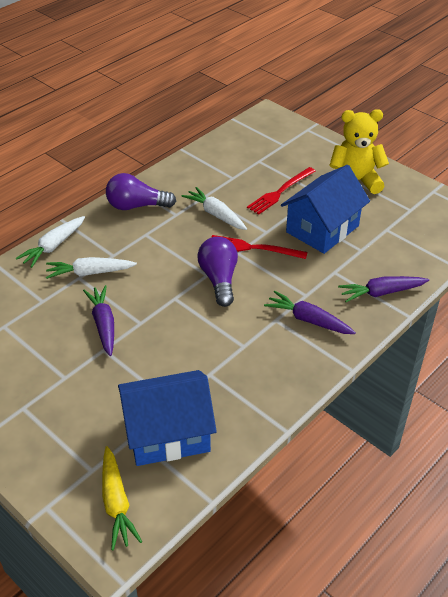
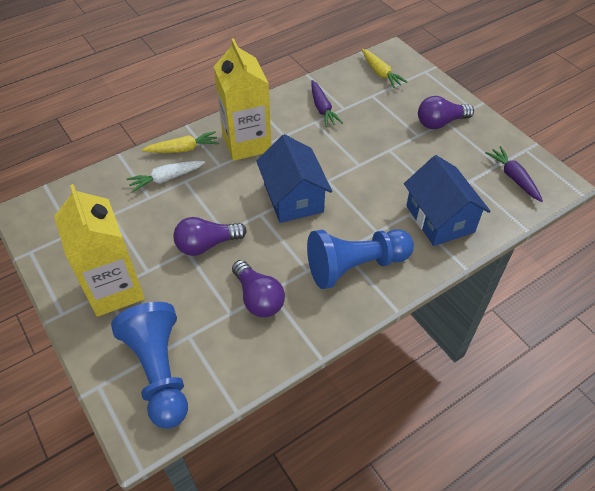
blue pawn: none = 0 -> [111,302,188,429] [307,229,414,289] = 2
purple carrot: [83,285,114,356] [264,291,356,334] [338,276,429,302] = 3 -> [311,80,343,127] [485,146,543,202] = 2
purple light bulb: [106,173,176,210] [197,237,238,307] = 2 -> [173,217,247,256] [232,260,285,317] [418,96,474,129] = 3
red fork: [212,235,308,259] [247,167,315,215] = 2 -> none = 0
white carrot: [16,216,85,268] [46,257,137,279] [182,187,247,230] = 3 -> [126,161,205,193] = 1
yellow carrot: [102,446,142,550] = 1 -> [142,131,219,153] [362,49,408,88] = 2
yellow carton: none = 0 -> [54,184,145,317] [213,38,271,161] = 2
yellow teddy bear: [329,109,389,194] = 1 -> none = 0

